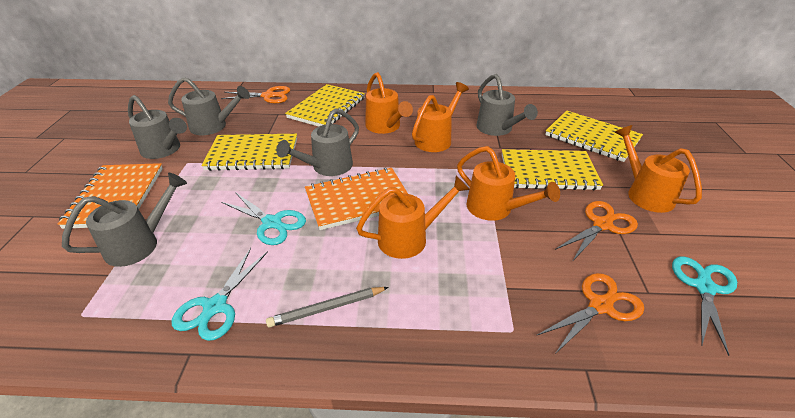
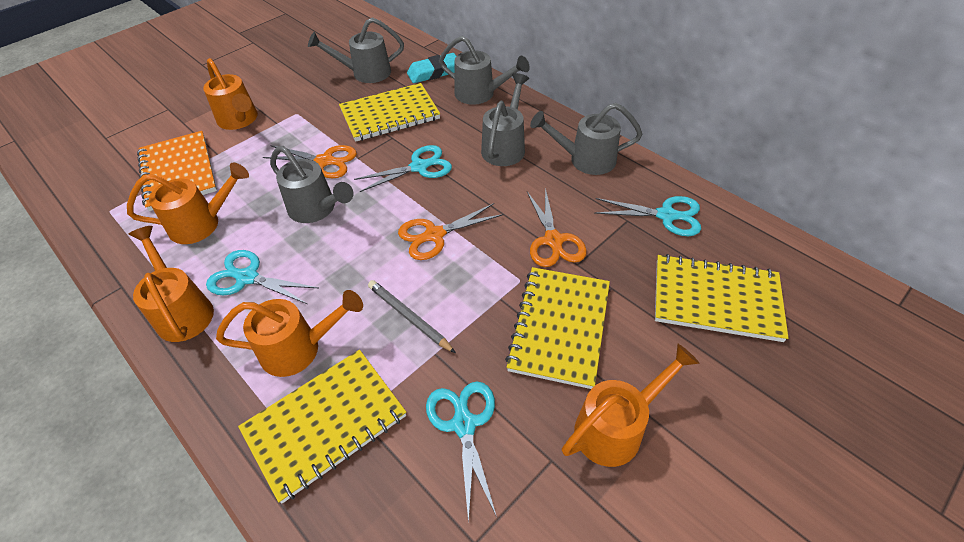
orange notebook: [58,163,163,229] [305,167,408,230] = 2 -> [137,131,217,211] = 1
turquoise eraser: none = 0 -> [407,53,456,83] = 1
turquoise scissors: [172,248,268,341] [221,192,306,245] [672,256,737,356] = 3 -> [206,250,318,304] [354,145,452,192] [426,382,497,524] [594,196,701,236] = 4

